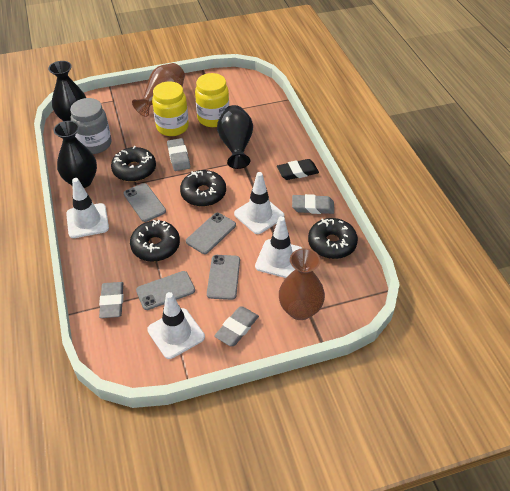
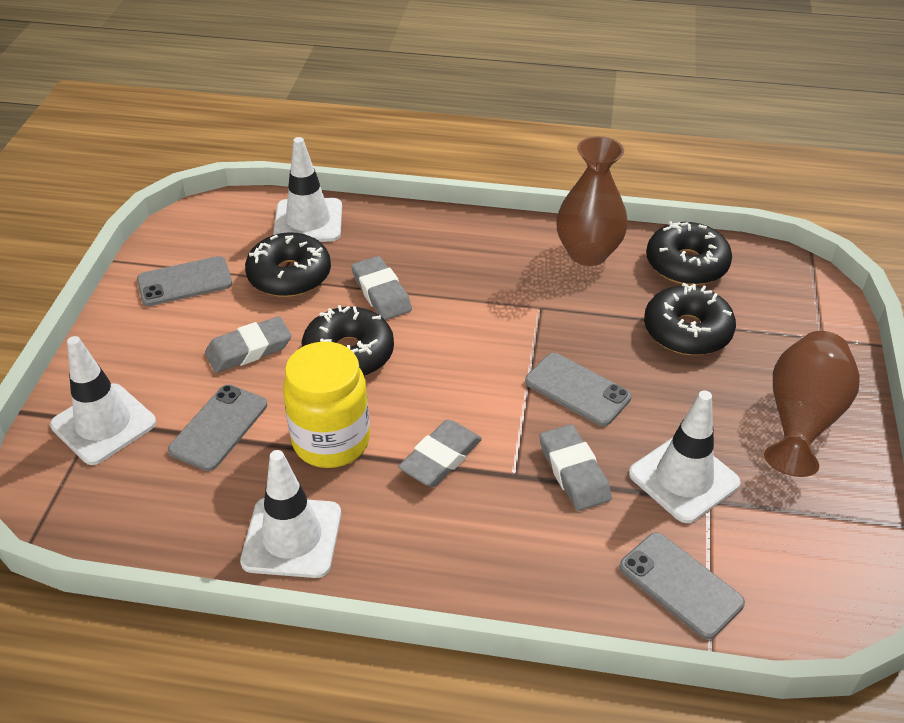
black eraser: [277,159,319,180] = 1 -> none = 0
black vase: [48,61,86,121] [53,121,97,188] [217,105,253,169] = 3 -> none = 0
grey jar: [70,98,112,154] = 1 -> none = 0
yellow jar: [152,81,189,136] [195,73,229,127] = 2 -> [283,342,370,468] = 1

